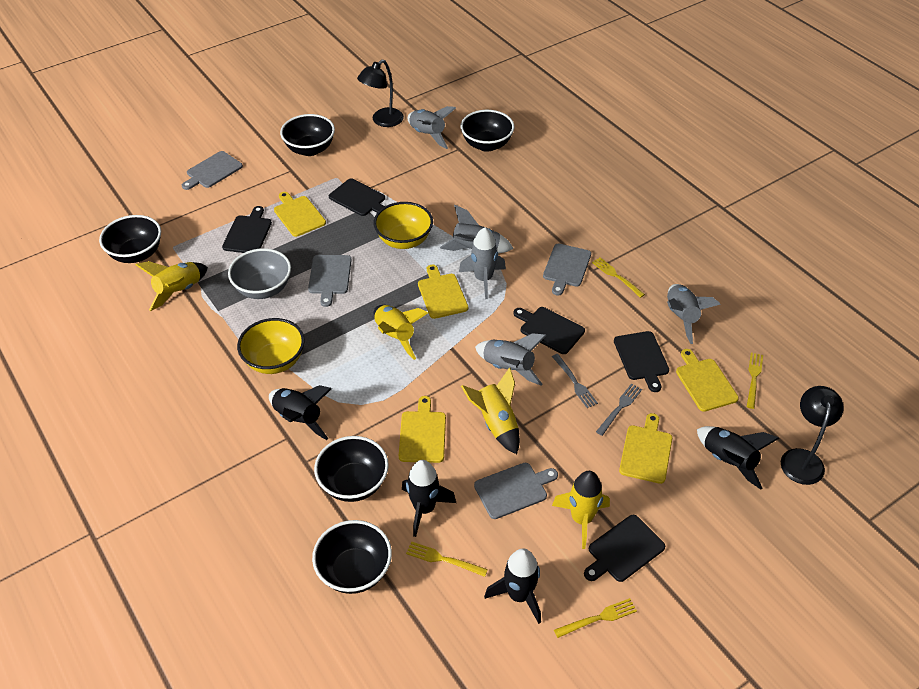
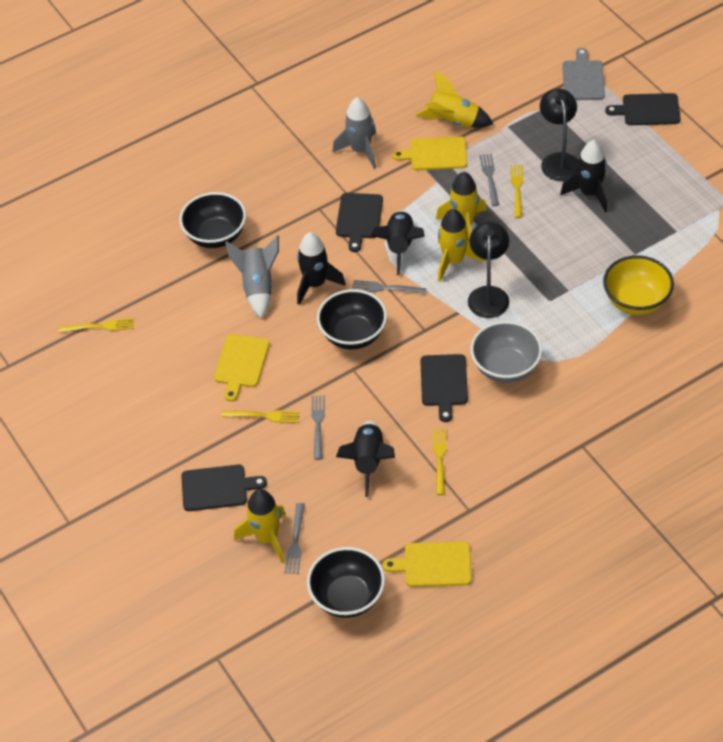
black bowl: [99,215,161,263] [280,114,335,156] [312,520,392,594] [314,436,389,502] [460,110,514,152] = 5 -> [179,192,246,248] [307,547,385,618] [317,289,387,349] = 3
black cutting board: [222,206,272,253] [329,179,385,216] [513,307,585,354] [584,515,665,582] [614,331,669,392] = 5 -> [181,465,267,511] [336,193,383,252] [420,354,468,422] [605,93,681,125] = 4
grey cutting board: [182,151,243,190] [308,255,352,307] [474,463,558,519] [543,244,591,296] = 4 -> [562,48,605,100] = 1
grey fork: [552,354,598,408] [596,384,642,436] = 2 -> [284,503,305,574] [311,395,325,460] [352,280,426,294] [480,154,499,206] = 4
grey rocket: [408,106,456,149] [440,205,514,253] [459,227,506,299] [475,333,547,386] [667,284,721,344] = 5 -> [225,235,279,318] [333,97,376,169] = 2
yellow bowl: [237,318,305,374] [374,202,433,249] = 2 -> [603,255,674,315] = 1
yellow cutting board: [274,192,326,237] [399,396,446,463] [418,265,468,319] [619,413,672,484] [676,349,739,412] = 5 -> [214,334,270,402] [383,541,472,587] [392,136,467,170] = 3

